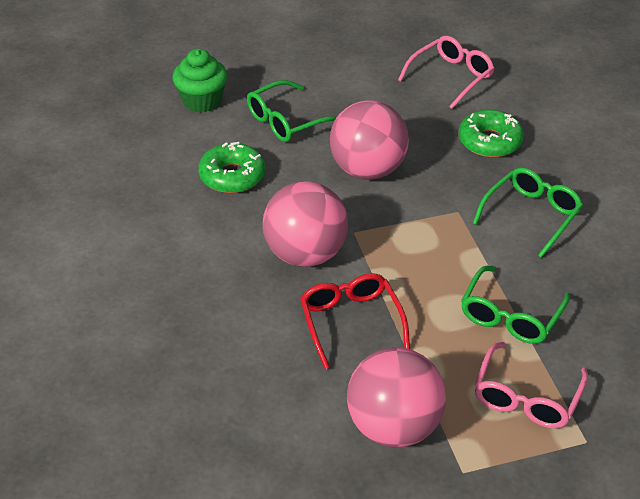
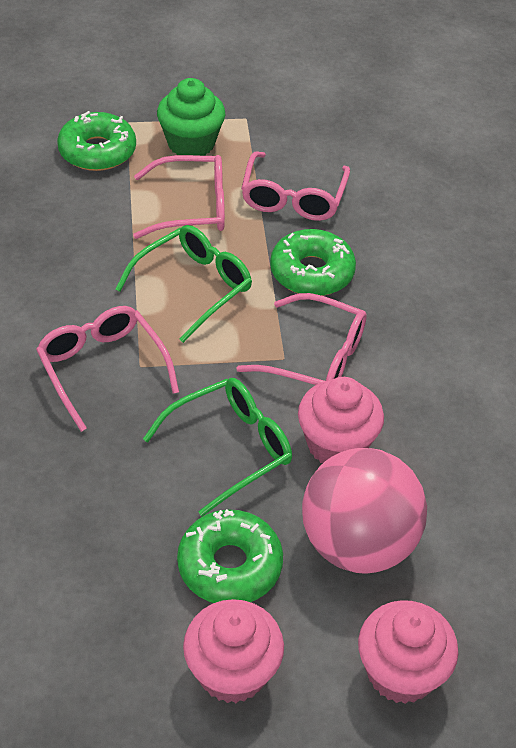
green donut: [198,142,265,193] [459,110,524,157] = 2 -> [57,111,136,171] [177,509,283,603] [270,229,356,296] = 3
green glasses: [247,80,337,142] [461,266,570,344] [472,167,583,258] = 3 -> [115,225,252,343] [143,378,292,516] = 2
pink ball: [263,181,348,267] [330,100,409,180] [347,347,446,448] = 3 -> [302,448,427,574] = 1
pink cupcake: none = 0 -> [183,599,284,703] [298,377,384,463] [358,600,458,704] = 3
pink glasses: [398,36,495,109] [474,342,588,428] = 2 -> [36,306,179,432] [133,155,225,239] [236,293,367,385] [241,151,350,221] = 4
red glasses: [300,273,410,370] = 1 -> none = 0

